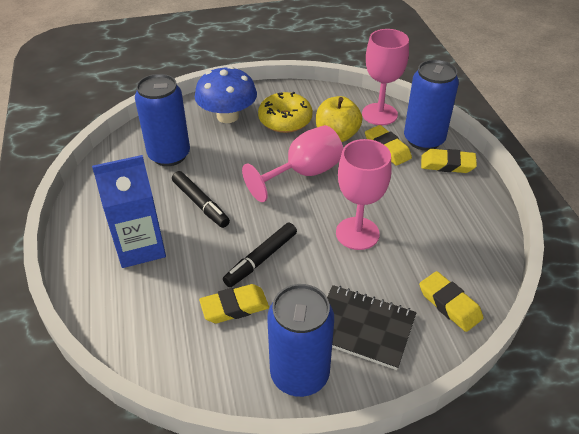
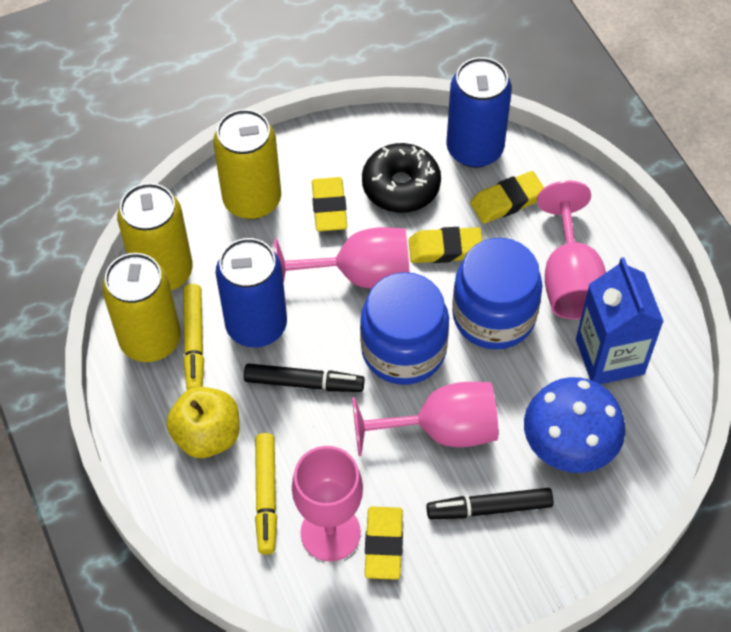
black donut: none = 0 -> [362,143,441,213] = 1
black notebook: [327,285,417,370] = 1 -> none = 0
blue can: [135,74,190,166] [267,284,334,397] [404,60,459,151] = 3 -> [216,238,287,347] [447,57,512,168] = 2
blue jar: none = 0 -> [360,272,449,385] [452,238,542,350] = 2
pink goblet: [242,125,343,202] [336,139,391,250] [362,29,409,125] = 3 -> [274,227,410,289] [292,446,363,562] [352,382,498,456] [537,180,606,319] = 4
yellow can: none = 0 -> [102,253,181,362] [117,183,193,291] [213,109,281,219] = 3
yellow donut: [258,92,313,133] = 1 -> none = 0
yellow marker: none = 0 -> [183,284,204,390] [255,433,277,555] = 2

